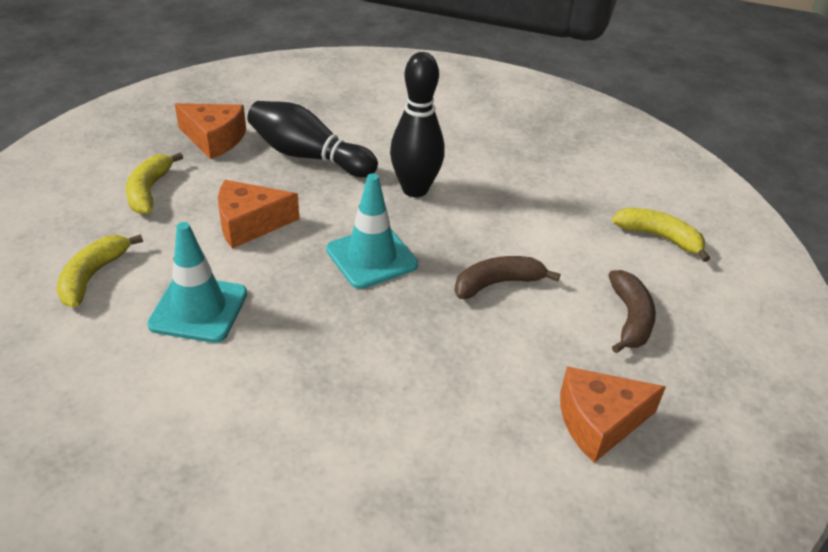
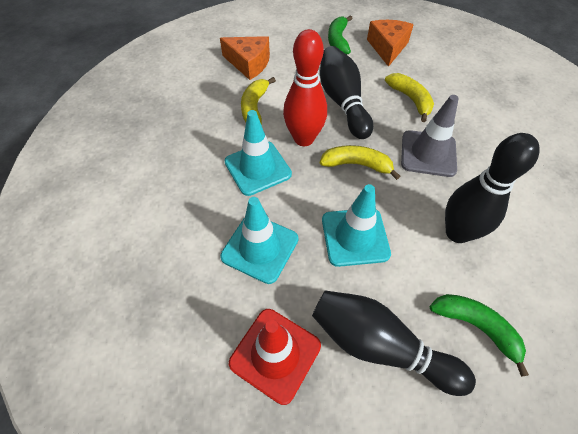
black bowling pin: [247,101,378,177] [390,52,445,197] = 2 -> [312,290,476,396] [320,46,373,139] [445,133,540,243] = 3
brown banana: [454,256,560,299] [608,270,656,353] = 2 -> none = 0
green banana: none = 0 -> [328,15,353,55] [429,294,529,377] = 2
grey traffic cone: none = 0 -> [401,95,459,177] = 1
orange cheese: [175,103,246,159] [218,180,299,249] [560,366,666,463] = 3 -> [220,36,270,80] [367,20,414,67] = 2
red bowling pin: none = 0 -> [283,29,327,146] = 1
red traffic cone: none = 0 -> [229,309,321,405] = 1
turquoise traffic cone: [147,222,247,343] [326,173,418,289] = 2 -> [220,197,298,284] [224,110,292,196] [322,184,391,267] = 3

